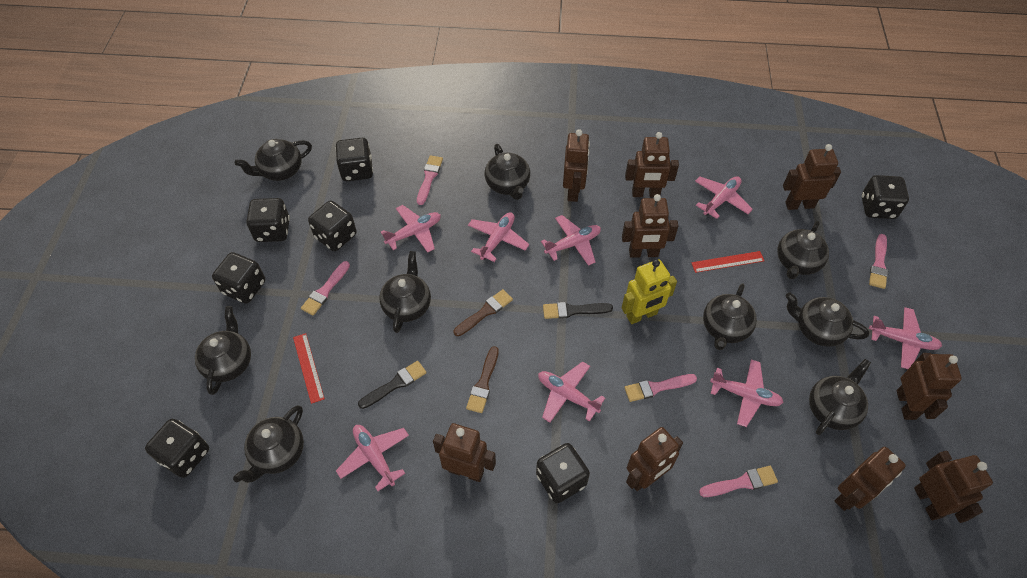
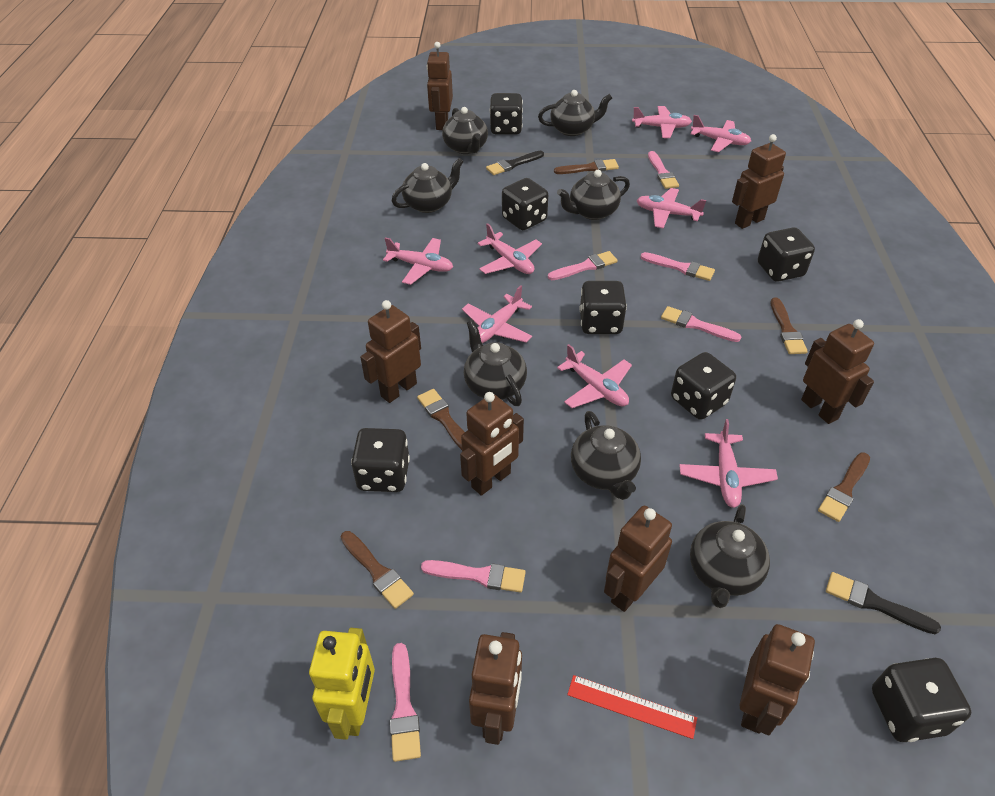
black teapot: [195,306,251,395] [233,405,304,483] [235,139,312,181] [379,251,431,333] [485,144,530,200] [703,283,757,350] [777,221,829,279] [786,292,869,347] [809,359,871,435] = 9 -> [392,158,463,213] [442,107,488,154] [464,320,527,406] [538,90,612,136] [557,170,630,220] [571,411,641,500] [690,504,770,608] = 7
brown brush: [454,289,513,336] [466,346,499,413] = 2 -> [341,531,414,609] [417,389,465,450] [554,159,619,174] [771,297,808,354] [818,452,870,522] = 5
brown robot: [433,423,496,482] [563,129,590,202] [622,194,678,258] [625,132,679,197] [626,427,683,491] [783,144,841,210] [834,447,906,511] [897,353,962,420] [914,451,993,523] = 9 -> [360,300,421,403] [427,42,453,130] [460,392,524,496] [469,632,522,745] [604,506,672,612] [732,134,786,229] [740,624,815,735] [801,319,874,424] = 8
pink brush: [301,261,350,315] [417,155,443,205] [624,374,697,402] [699,466,778,497] [869,234,888,289] = 5 -> [390,643,421,762] [421,560,526,593] [548,251,618,280] [641,252,715,281] [648,151,679,189] [661,306,741,342] = 6
red ruler: [293,333,325,404] [691,251,764,273] = 2 -> [567,675,697,739] = 1

